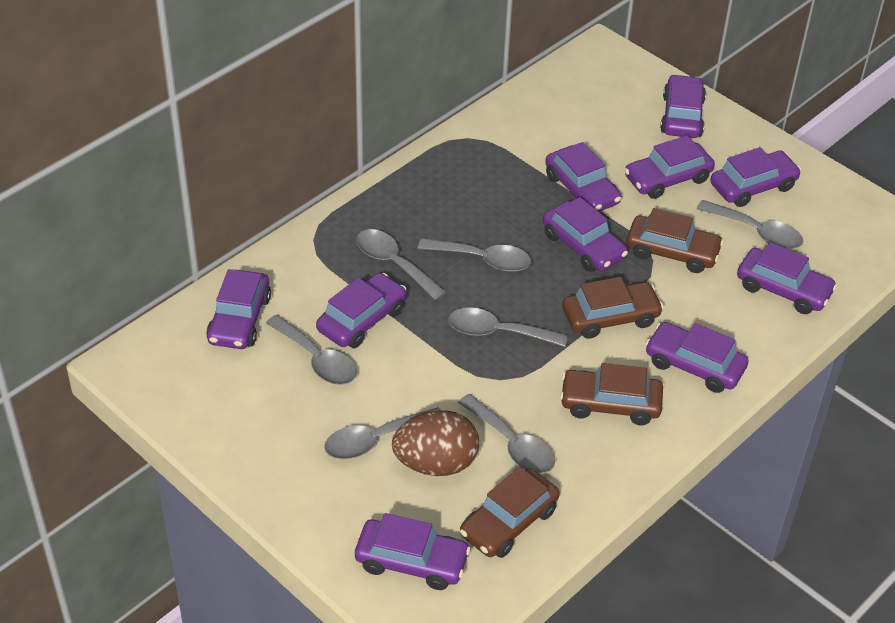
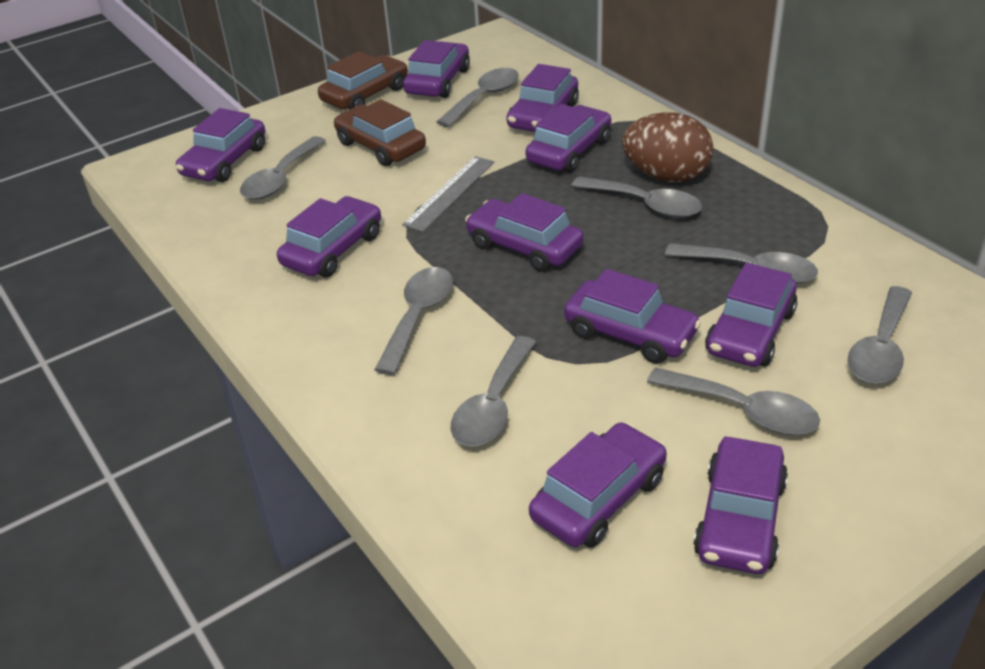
brown car: [460,467,560,558] [560,363,663,425] [562,277,664,339] [626,208,724,273] = 4 -> [318,51,408,110] [334,99,426,166] = 2
grey ruler: none = 0 -> [402,156,495,232] = 1
grey spoon: [266,314,356,385] [324,407,441,459] [356,229,447,300] [418,238,531,272] [448,307,568,347] [458,394,555,474] [696,200,803,249] = 7 -> [240,136,326,200] [375,267,453,375] [437,68,519,127] [450,336,536,447] [572,176,702,218] [647,367,820,435] [665,243,818,284] [848,286,912,384] = 8

